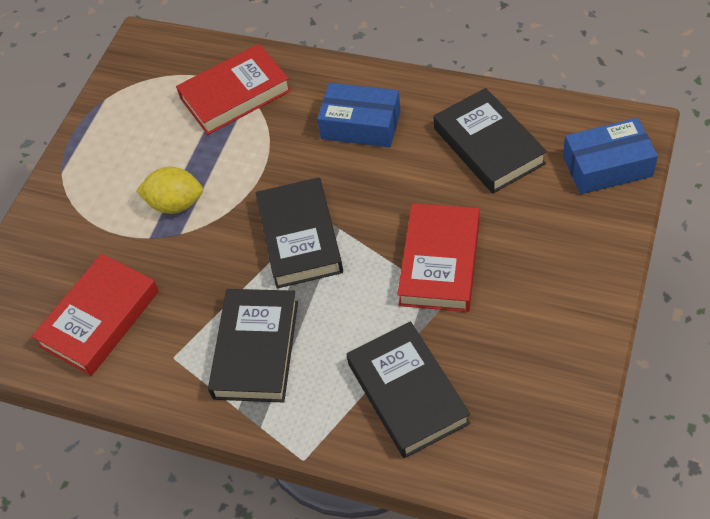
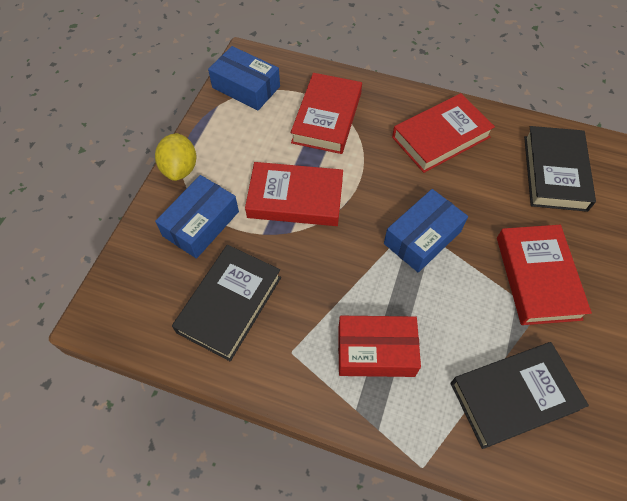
black book: [208,289,298,403] [256,177,343,288] [347,322,470,458] [434,88,547,194] = 4 -> [172,245,281,361] [451,342,589,449] [524,126,596,212] = 3
blue box: [317,83,401,148] [563,118,658,194] = 2 -> [155,175,239,259] [208,46,280,110] [384,189,468,273] = 3
red book: [31,254,159,376] [176,44,291,135] [397,203,480,312] = 3 -> [245,162,343,226] [290,73,362,154] [392,93,495,173] [497,225,592,325] = 4
red box: none = 0 -> [338,316,421,377] = 1

